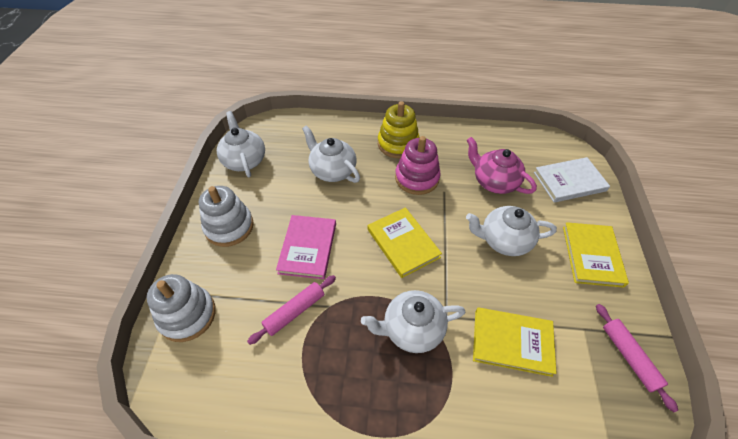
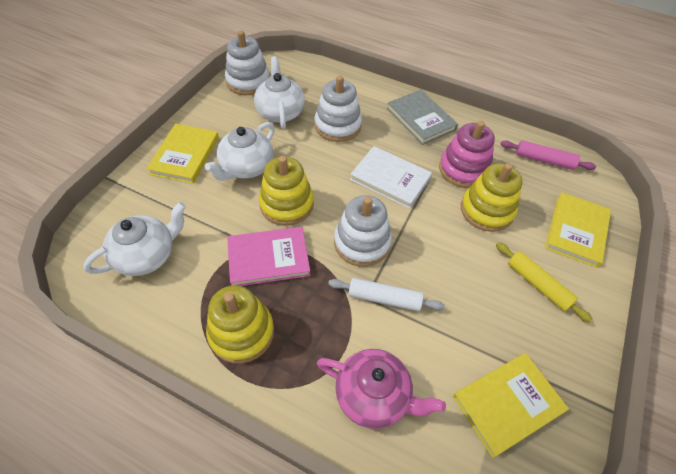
grey book: none = 0 -> [387,90,458,145] = 1
pink rolling pin: [247,275,336,345] [596,304,678,412] = 2 -> [500,140,596,170] = 1
white rolling pin: none = 0 -> [328,278,444,311] = 1
white stacking toy: [147,274,216,342] [199,186,254,247] = 2 -> [225,31,270,95] [315,76,362,142] [334,195,392,267] = 3
white teapot: [217,111,265,177] [302,125,360,183] [361,290,465,353] [466,206,557,256] = 4 -> [83,202,186,276] [205,122,275,181] [254,56,305,129] = 3
yellow rolling pin: none = 0 -> [496,242,593,323] = 1
yellow stacking toy: [378,101,420,158] = 1 -> [206,285,274,364] [259,156,314,226] [461,163,522,232] = 3

